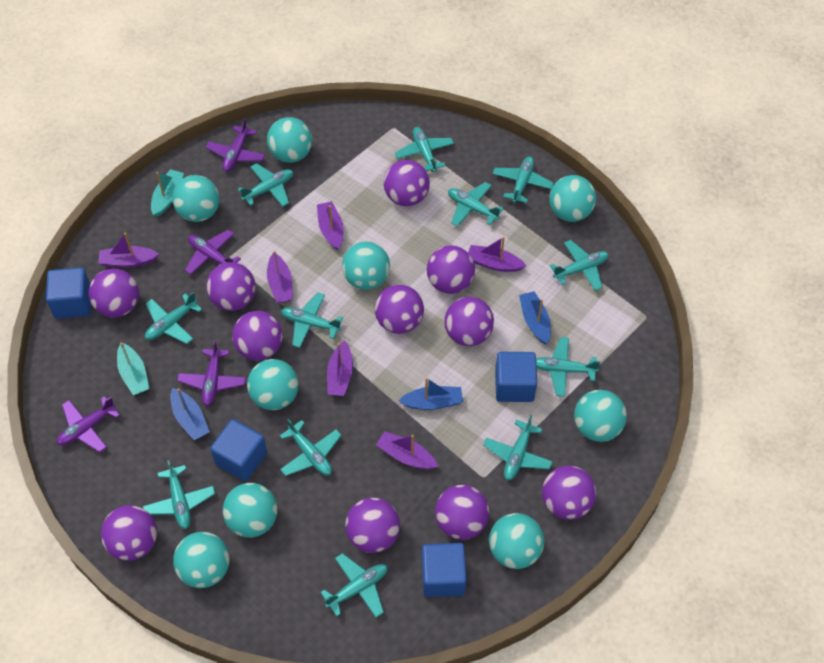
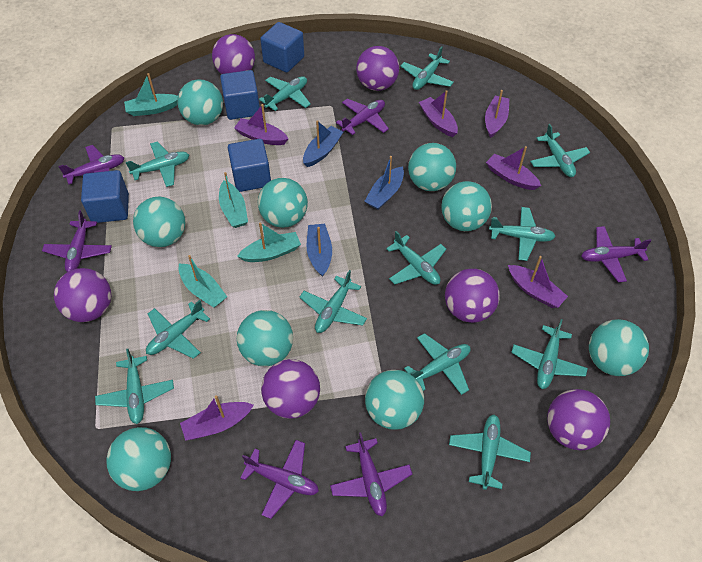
purple ball: [89,269,139,318] [101,505,157,561] [206,262,256,311] [232,311,283,361] [345,497,400,553] [375,285,424,334] [384,160,430,206] [427,245,475,294] [435,485,489,540] [444,297,494,346] [542,466,596,520] = 11 -> [54,268,111,322] [212,34,255,74] [261,359,320,419] [356,46,399,91] [445,269,500,323] [547,389,610,450] = 6
purple plane: [57,396,120,452] [177,340,246,406] [185,229,241,275] [206,118,265,172] = 4 -> [42,210,112,272] [58,145,124,184] [241,440,319,519] [330,432,412,516] [336,99,389,135] [581,226,652,282] = 6
turquoise boat: [117,342,149,395] [151,169,184,217] = 2 -> [124,73,178,116] [179,255,227,308] [219,172,248,228] [237,222,301,262] = 4

